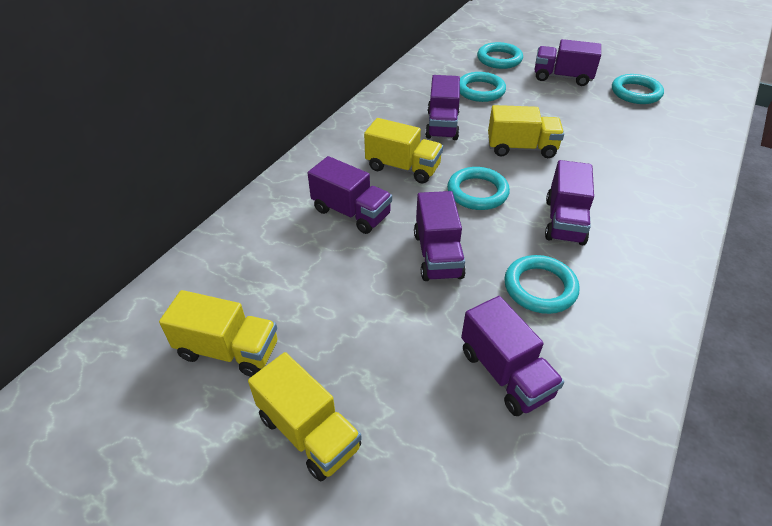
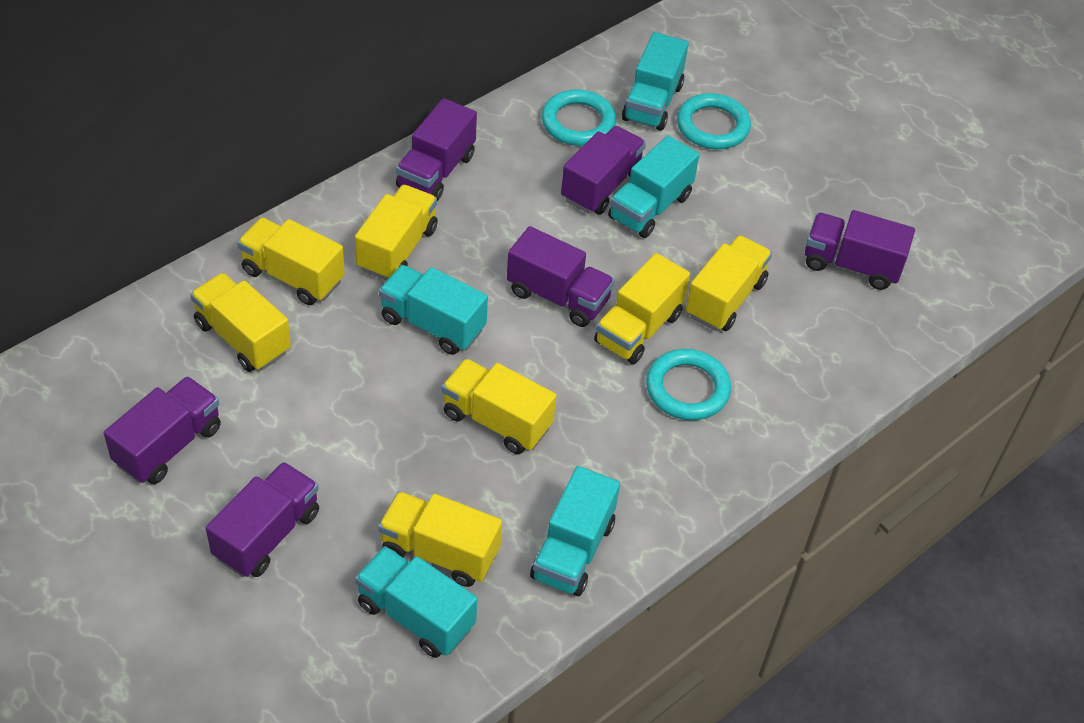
turquoise ring: [447,167,510,210] [460,72,506,102] [477,42,523,69] [504,255,579,314] [612,74,664,104] = 5 -> [542,89,616,146] [646,349,731,420] [677,93,751,149] = 3
turquoise truck: none = 0 -> [355,546,477,658] [379,265,488,355] [530,466,620,596] [608,135,699,238] [622,32,689,131] = 5
yellow truck: [159,290,278,377] [248,352,362,481] [364,118,443,183] [488,105,564,158] = 4 -> [190,273,291,372] [237,218,345,305] [355,185,438,281] [378,491,502,587] [442,358,556,454] [594,253,690,364] [686,235,772,331] = 7

